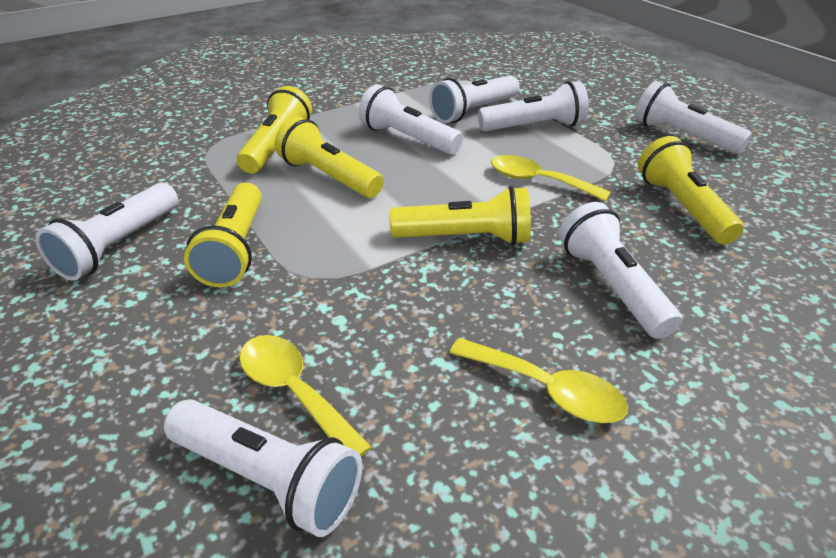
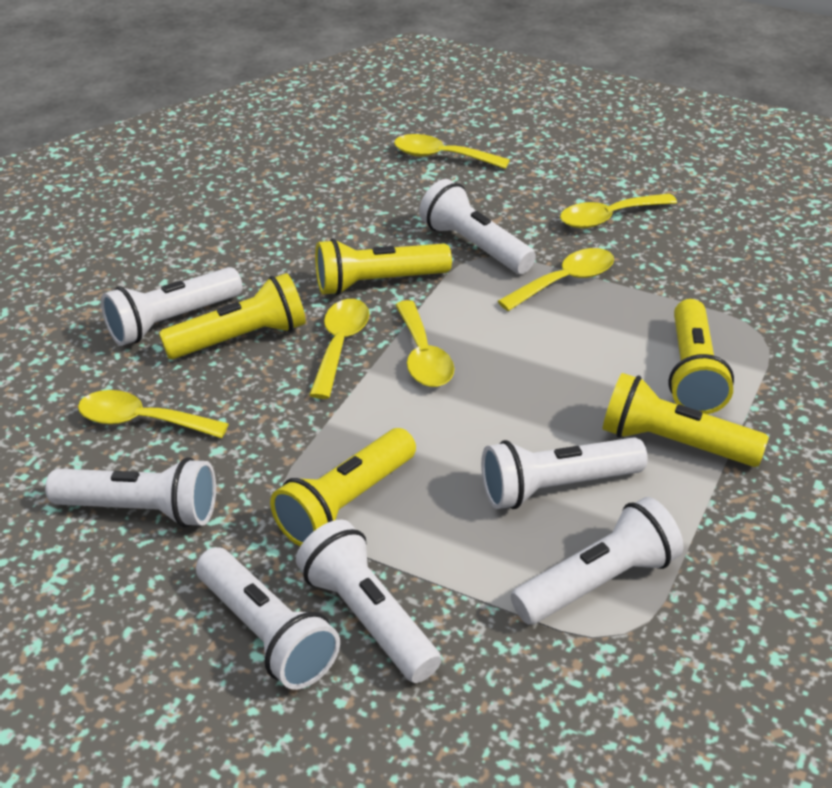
yellow spoon: [239,335,371,457] [450,338,628,423] [491,155,611,202] = 3 -> [78,390,229,438] [309,299,369,399] [394,134,510,169] [395,300,454,387] [498,248,614,311] [560,193,677,228] = 6

